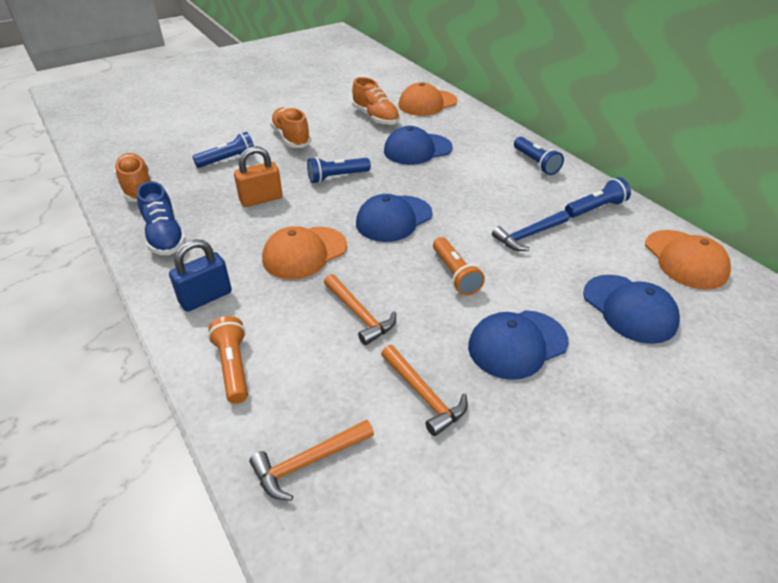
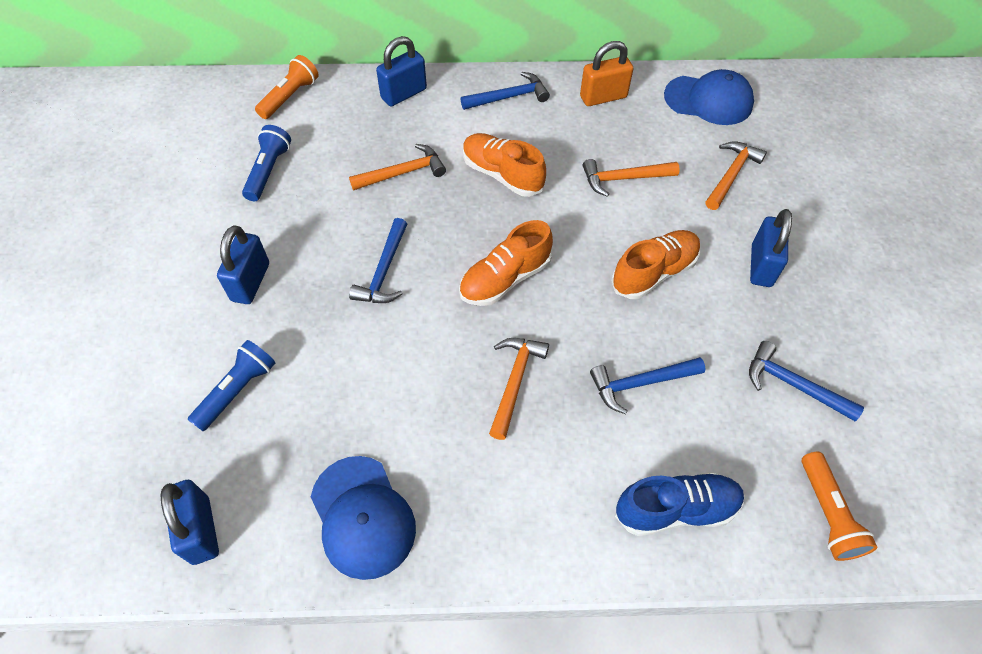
blue cap: [356,194,432,242] [384,126,452,165] [468,310,568,380] [583,275,680,344] = 4 -> [311,456,416,580] [664,69,754,125] = 2
blue flashlight: [192,132,255,168] [307,157,371,183] [514,137,564,175] [565,177,631,218] = 4 -> [187,340,276,431] [242,125,291,201] = 2
blue hammer: [492,210,569,251] = 1 -> [349,218,407,303] [461,72,550,110] [590,357,706,414] [749,341,864,421] = 4
blue padlock: [169,239,232,312] = 1 -> [160,480,219,565] [217,225,269,304] [376,36,427,106] [750,209,792,287] = 4
orange cap: [262,226,347,279] [398,82,457,116] [645,230,731,290] = 3 -> none = 0
orange hammer: [249,419,374,501] [324,274,396,345] [381,345,468,436] = 3 -> [349,144,446,190] [489,338,549,440] [583,159,680,197] [706,141,767,210] = 4

